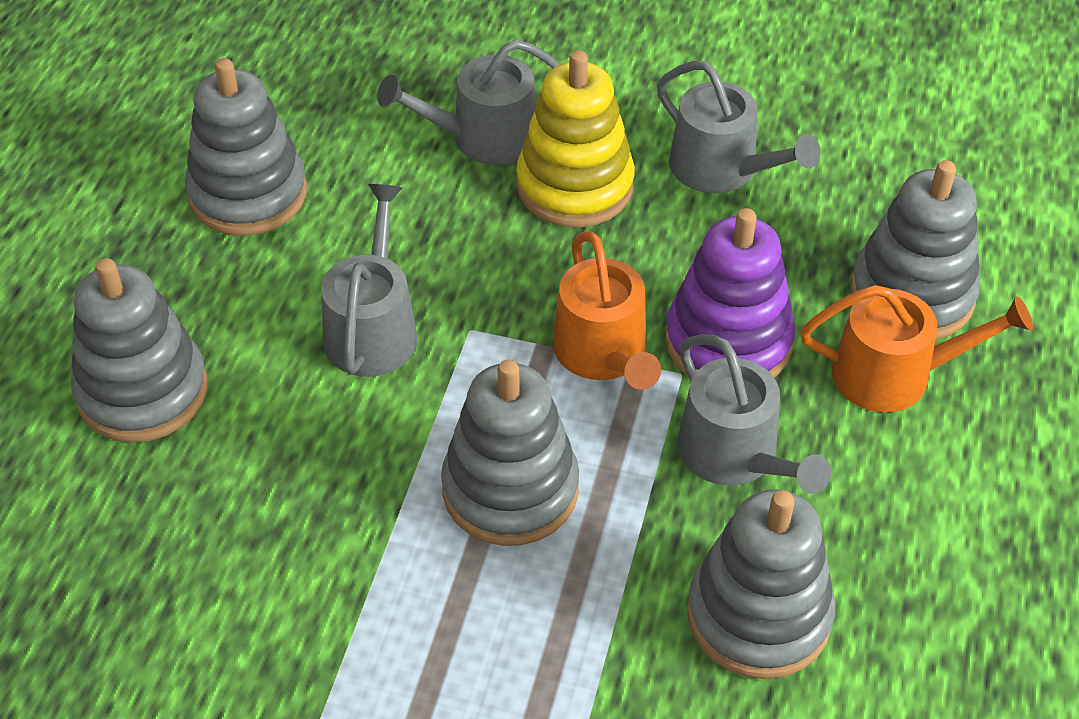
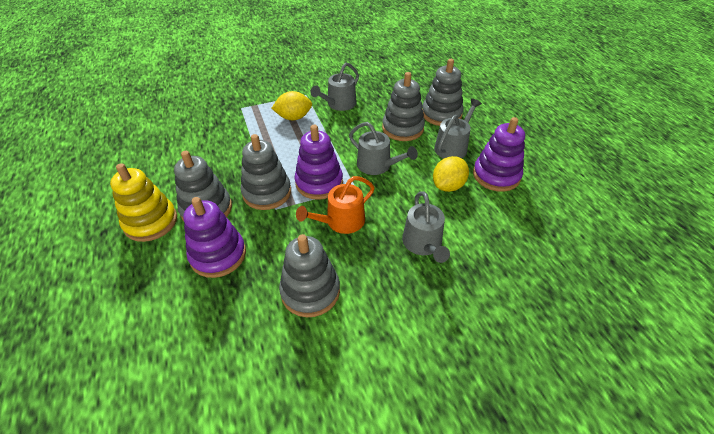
orange watering can: [553,231,661,390] [800,285,1033,413] = 2 -> [296,176,375,234] = 1
purple stacking toy: [665,208,795,378] = 1 -> [183,197,246,278] [295,125,343,200] [473,117,525,192] = 3
yellow lemon: none = 0 -> [271,91,312,120] [433,156,469,192] = 2

